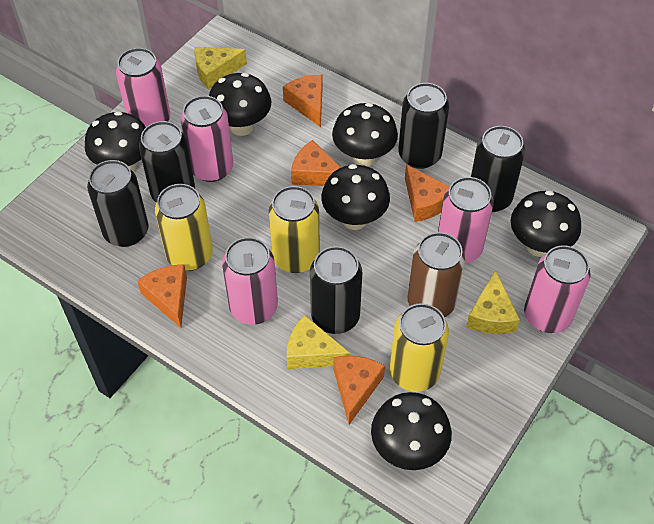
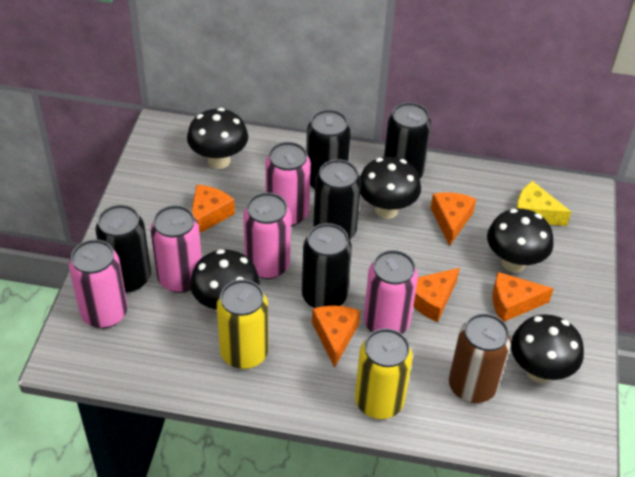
black mushroom: [85,111,146,172] [209,73,271,136] [321,164,390,230] [332,103,398,166] [371,392,452,470] [511,190,581,257] = 6 -> [187,108,248,169] [190,249,260,313] [360,157,421,219] [487,209,554,272] [511,314,584,383] = 5
yellow can: [155,184,213,271] [269,186,320,273] [390,303,449,392] = 3 -> [217,279,268,369] [355,328,413,419] = 2
yellow cheese: [194,47,247,89] [287,315,351,369] [466,270,520,334] = 3 -> [516,181,571,226] = 1

